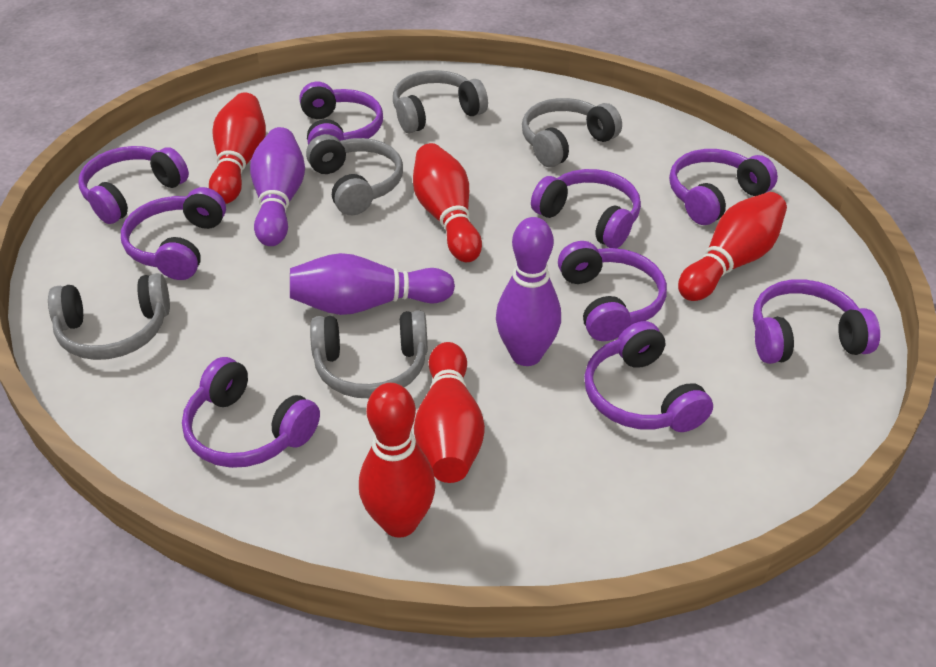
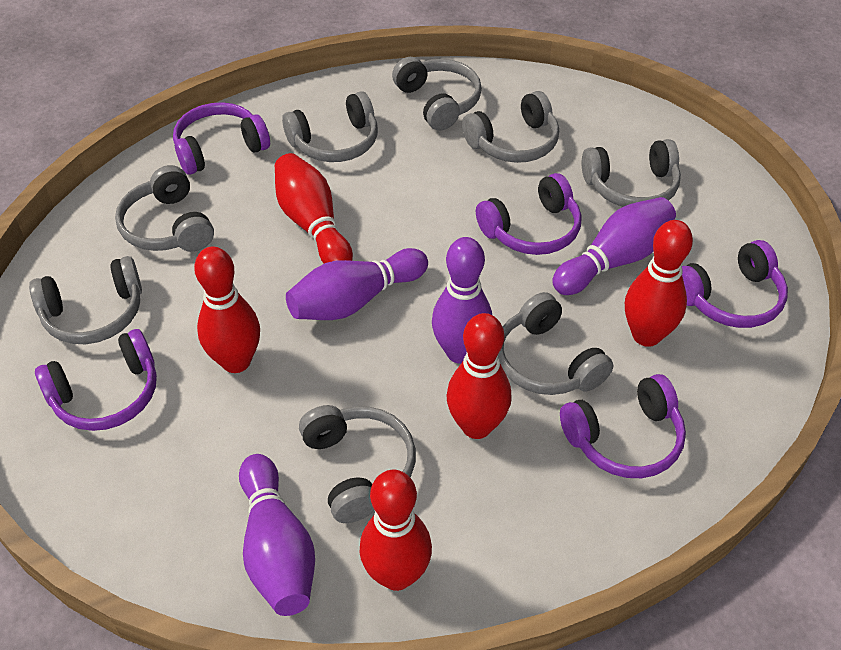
grey headphones: [48,273,170,360] [306,134,403,215] [310,310,428,398] [393,70,488,133] [522,98,622,167] = 5 -> [29,256,142,344] [115,165,214,252] [282,91,378,162] [299,405,416,523] [392,57,482,130] [462,91,559,163] [498,292,614,395] [582,139,681,207] = 8
purple bowling pin: [250,127,305,246] [290,253,455,315] [496,217,561,366] = 3 -> [239,454,315,616] [286,248,428,320] [432,237,492,364] [552,197,676,295] = 4
purple headphones: [78,146,189,224] [121,187,226,280] [182,357,320,468] [299,82,383,145] [531,169,641,249] [558,241,667,341] [584,321,713,432] [669,149,778,225] [753,279,880,364] = 9 -> [35,329,157,431] [173,102,270,175] [476,173,582,255] [560,374,686,478] [682,240,788,328] = 5

